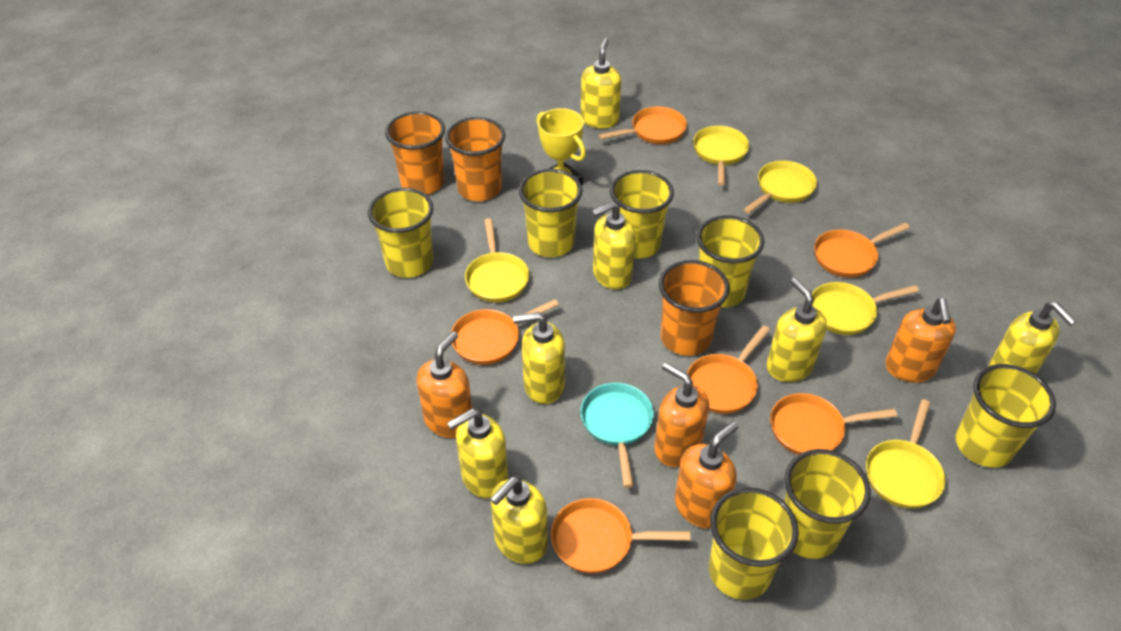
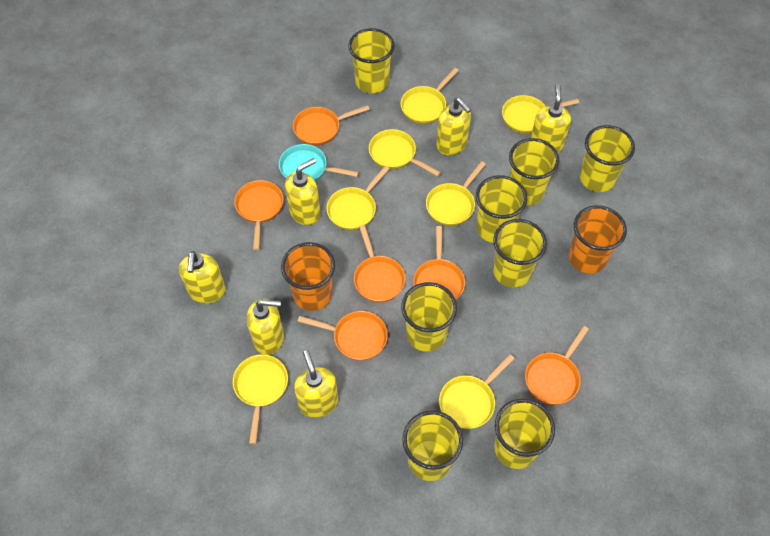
orange cup: [385,111,445,195] [445,117,505,201] [659,260,730,356] = 3 -> [281,242,335,311] [569,205,627,274] = 2
orange soap dispenser: [417,331,472,438] [654,362,709,467] [675,421,738,528] [885,298,956,383] = 4 -> none = 0
yellow cup: [368,188,434,278] [519,169,583,257] [610,170,674,259] [696,215,764,308] [709,487,799,600] [784,449,871,559] [956,364,1056,468] = 7 -> [348,28,394,93] [401,282,457,352] [402,411,463,481] [476,175,527,243] [493,219,547,287] [494,399,555,469] [509,138,559,205] [580,125,635,192] = 8
yellow pan: [465,218,529,303] [693,126,749,186] [744,161,817,213] [812,282,919,335] [866,399,946,509] = 5 -> [233,354,288,445] [326,166,390,230] [369,129,441,177] [401,68,459,124] [426,161,486,226] [439,354,515,429] [502,95,579,134] = 7
yellow soap dispenser: [447,408,508,499] [490,476,548,564] [513,312,565,404] [581,38,621,128] [592,201,635,290] [767,278,827,382] [988,302,1077,374] = 7 -> [179,251,226,304] [247,299,284,355] [285,158,320,225] [294,350,338,418] [436,97,471,155] [531,85,571,153] = 6
yellow trophy: [537,108,586,185] = 1 -> none = 0

